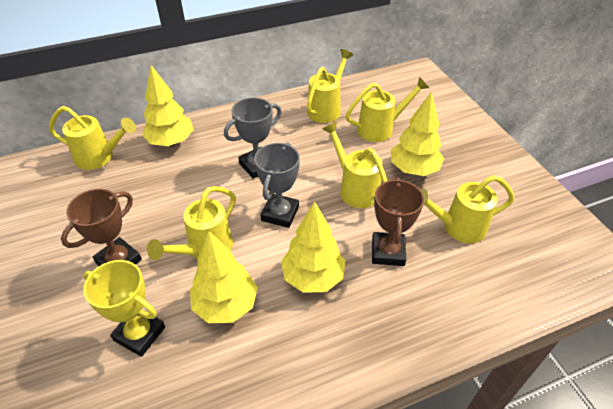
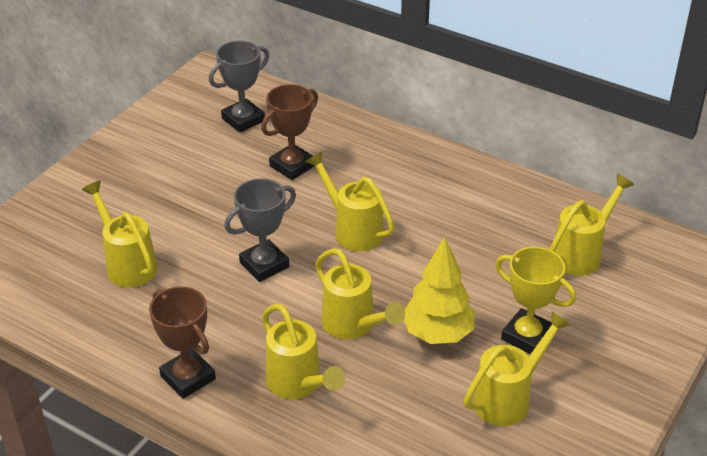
yellow tree: [142,65,194,146] [190,231,258,323] [281,201,345,293] [391,91,444,176] = 4 -> [404,237,475,344] = 1

